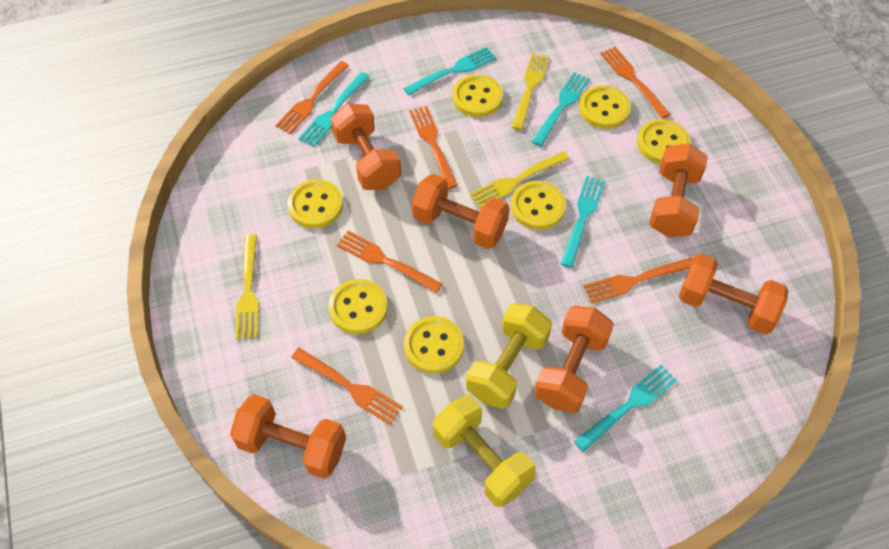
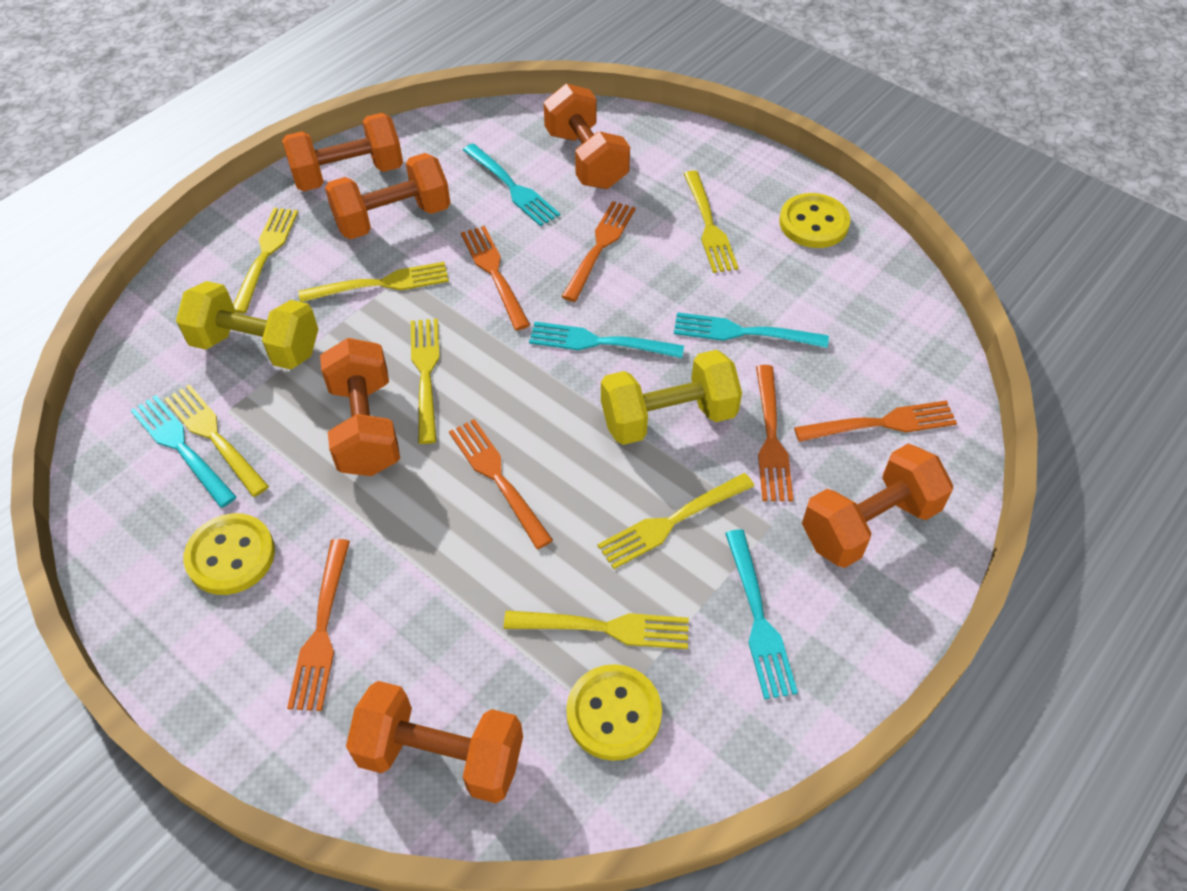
yellow button: [287,180,343,228] [329,279,388,334] [404,316,464,374] [452,74,503,117] [511,181,566,230] [579,85,631,129] [637,119,691,164] = 7 -> [184,513,275,595] [566,664,662,761] [779,193,850,248] = 3
yellow fork: [235,234,259,339] [470,151,569,209] [511,53,549,130] = 3 -> [164,384,269,497] [233,208,298,314] [298,262,449,302] [411,319,440,444] [504,610,689,649] [597,473,754,569] [684,171,739,273] = 7

